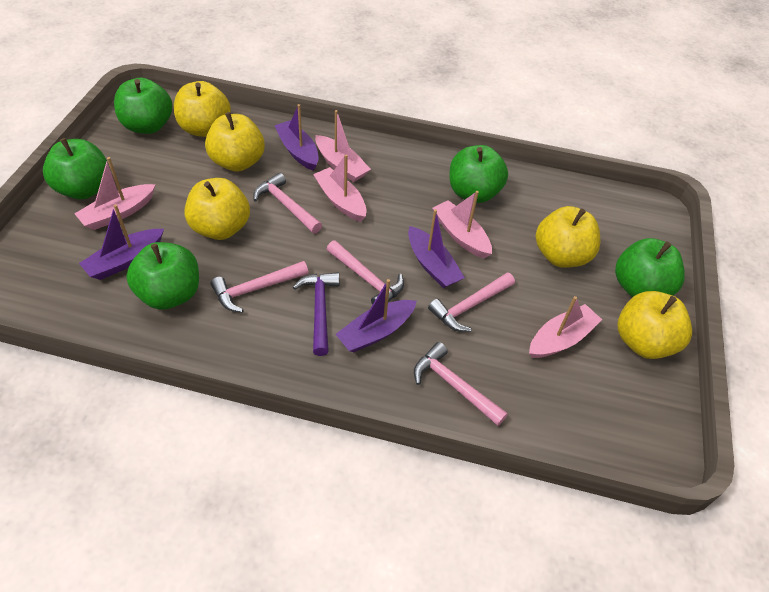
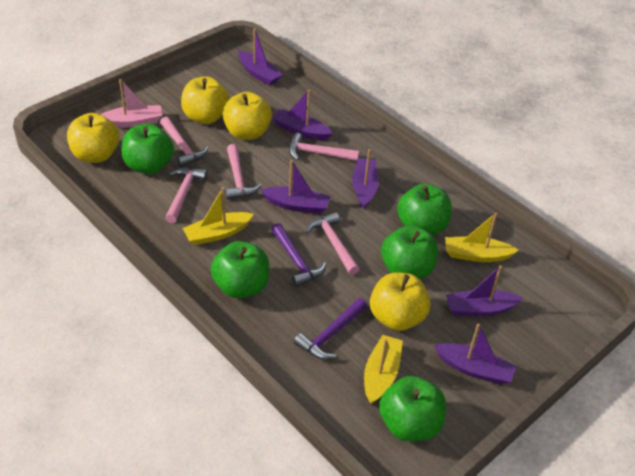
pink boat: [74,157,156,230] [313,154,367,222] [315,110,371,182] [432,191,492,258] [529,296,602,358] = 5 -> [100,79,163,128] = 1
purple boat: [79,204,164,280] [274,104,319,171] [335,279,417,352] [408,209,465,288] = 4 -> [238,28,282,85] [260,160,331,214] [272,90,333,141] [352,149,379,209] [434,324,516,384] [446,265,523,316] = 6
purple hammer: [293,272,339,356] = 1 -> [271,223,326,287] [294,298,367,359] = 2
yellow apple: [174,81,231,137] [184,178,250,240] [205,112,265,172] [536,206,600,268] [618,291,692,359] = 5 -> [67,113,120,163] [181,76,230,124] [222,92,272,140] [370,272,431,331] = 4
yellow boat: none = 0 -> [182,187,254,245] [364,335,403,404] [445,213,519,262] = 3

